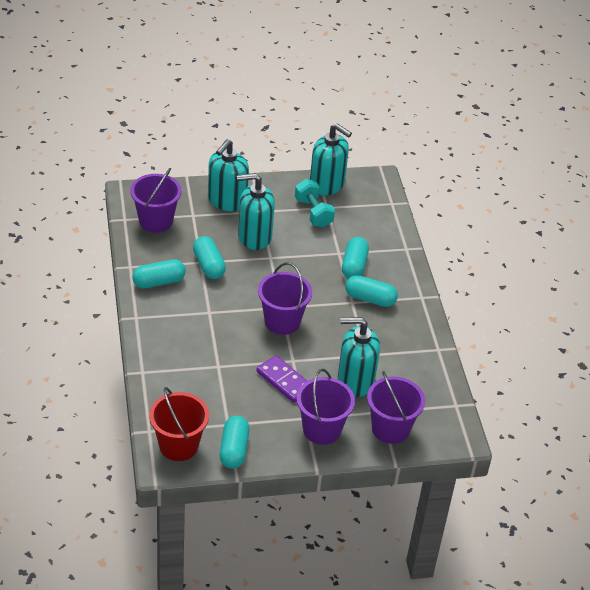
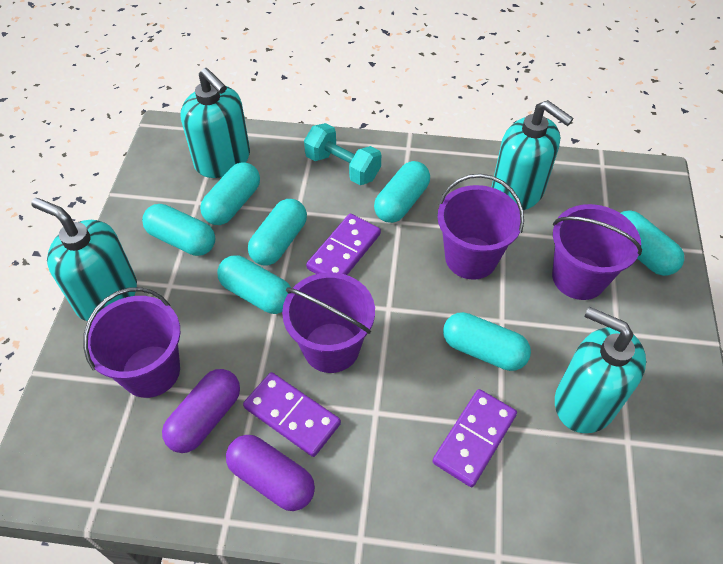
purple capsule: none = 0 -> [162,369,240,453] [226,435,315,511] = 2
purple domino: [256,355,307,403] = 1 -> [243,372,341,457] [306,214,381,275] [432,389,517,487] = 3
red bucket: [149,387,209,461] = 1 -> none = 0
turquoise capsule: [132,259,186,288] [193,236,226,279] [220,416,249,468] [342,237,369,279] [345,275,398,307] = 5 -> [142,204,215,256] [200,162,260,225] [217,255,291,314] [248,199,307,265] [374,161,430,223] [443,312,531,371] [621,210,684,276] = 7

